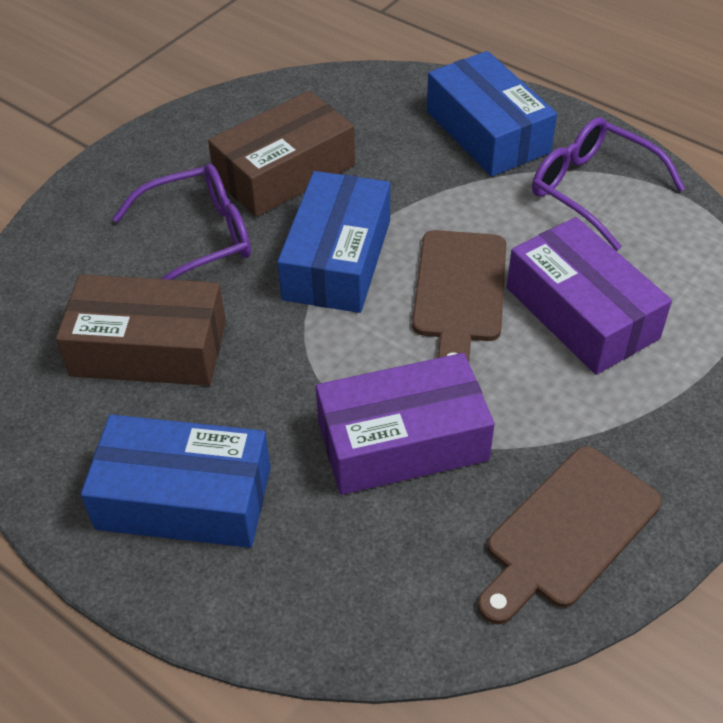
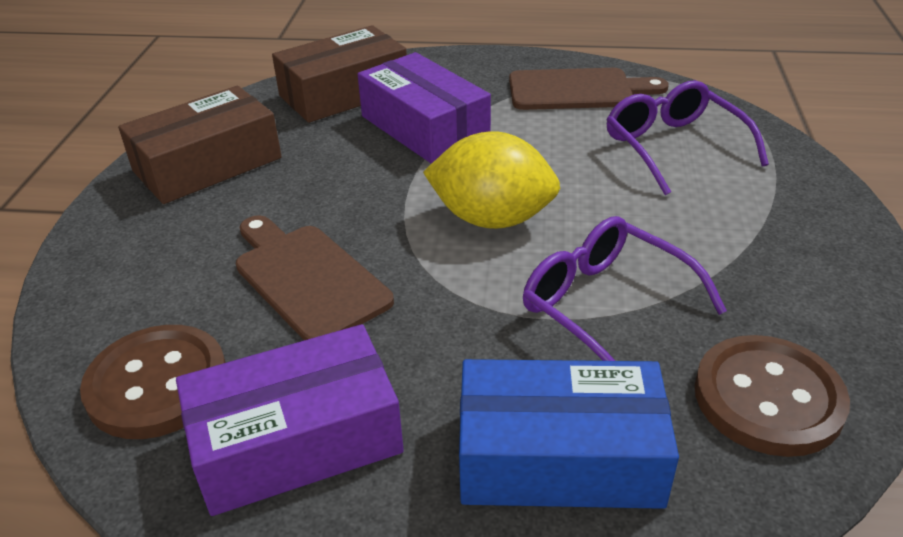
blue box: [81,414,271,548] [277,171,390,313] [427,51,557,177] = 3 -> [459,359,679,509] = 1
brown button: none = 0 -> [80,325,226,439] [695,335,850,457] = 2
yellow lemon: none = 0 -> [423,131,560,229] = 1

